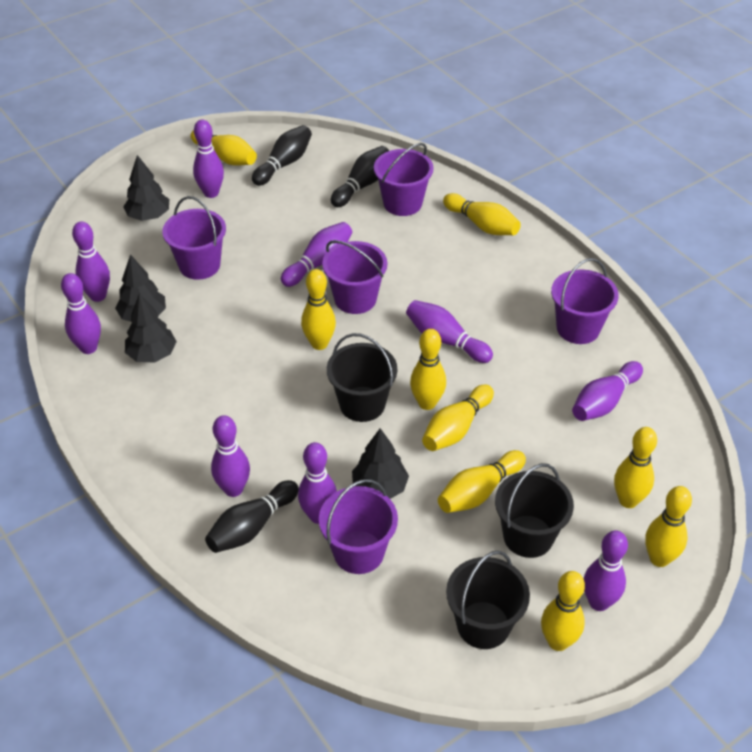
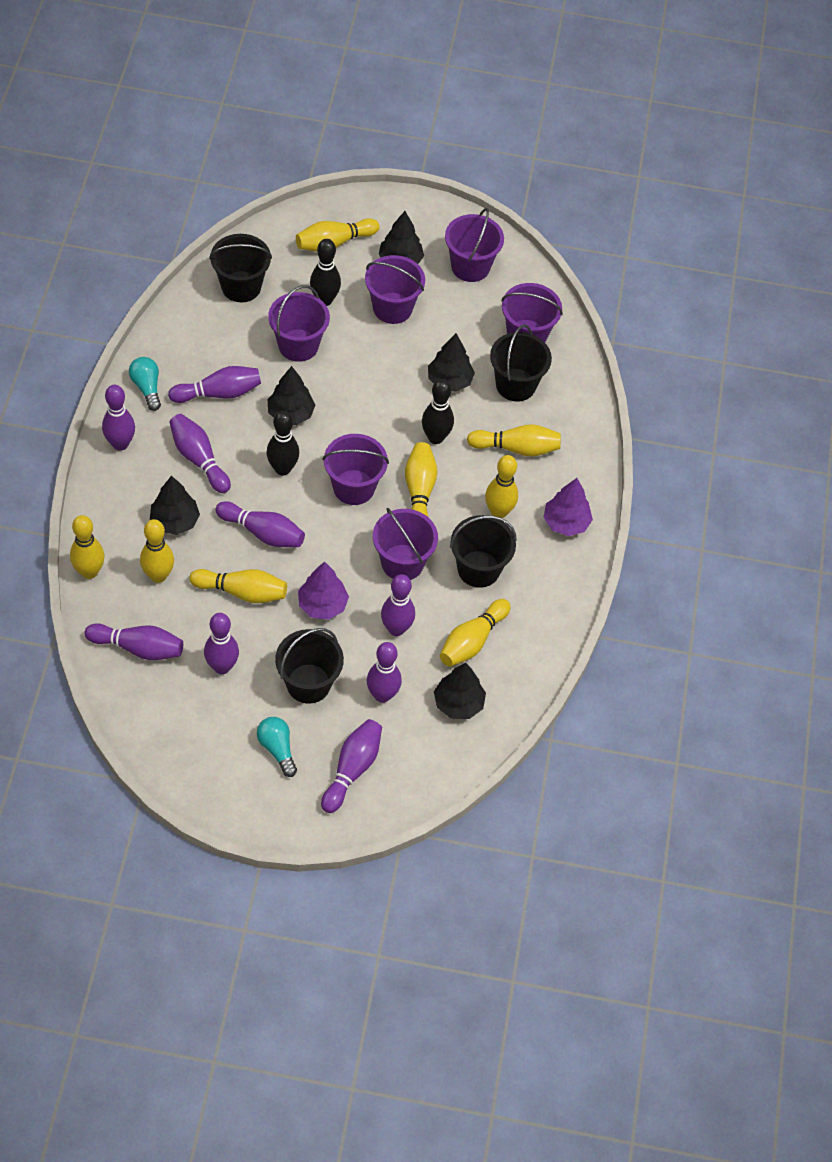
black bucket: [327,333,397,422] [446,550,530,649] [495,463,574,558] = 3 -> [209,234,272,302] [275,628,344,704] [450,515,517,588] [490,324,552,402] = 4
black tree: [115,254,166,322] [123,155,169,221] [125,293,177,363] [352,428,409,499] = 4 -> [150,475,200,535] [268,366,315,425] [378,211,424,264] [428,333,475,392] [434,663,486,719] = 5
purple bucket: [162,196,226,280] [319,479,398,574] [322,240,387,314] [374,143,434,216] [551,258,619,344] = 5 -> [268,285,330,362] [322,434,389,505] [365,255,425,324] [373,508,438,580] [445,208,504,282] [501,283,563,342] = 6
purple tree: none = 0 -> [298,561,349,620] [543,478,593,536] = 2
turquoise light bulb: none = 0 -> [129,357,161,411] [257,717,297,777] = 2
yellow bowling pin: [190,130,257,166] [301,269,336,350] [410,329,446,410] [422,384,494,451] [438,450,526,513] [443,193,521,235] [541,571,585,651] [614,427,657,508] [645,486,692,567] = 9 -> [70,515,105,579] [140,519,174,583] [189,569,287,603] [296,218,380,252] [405,442,437,517] [440,599,511,667] [467,424,561,457] [485,455,518,518] = 8

